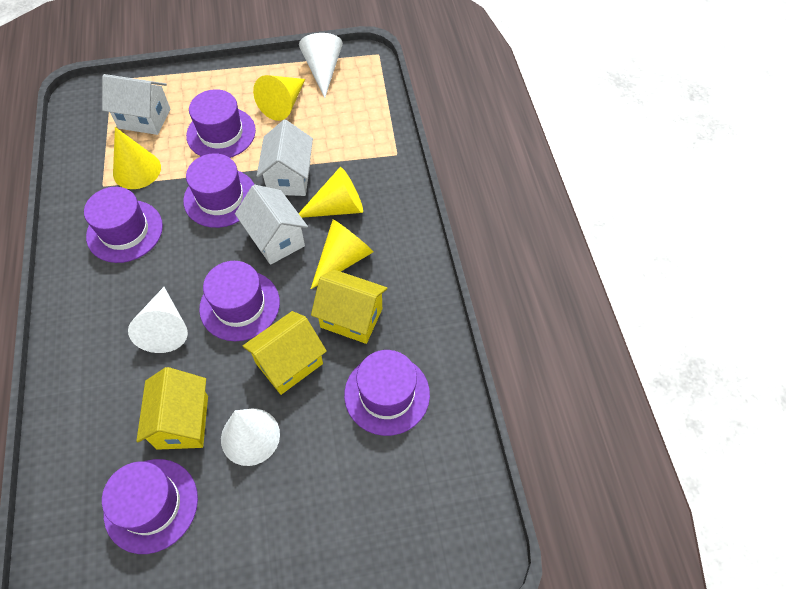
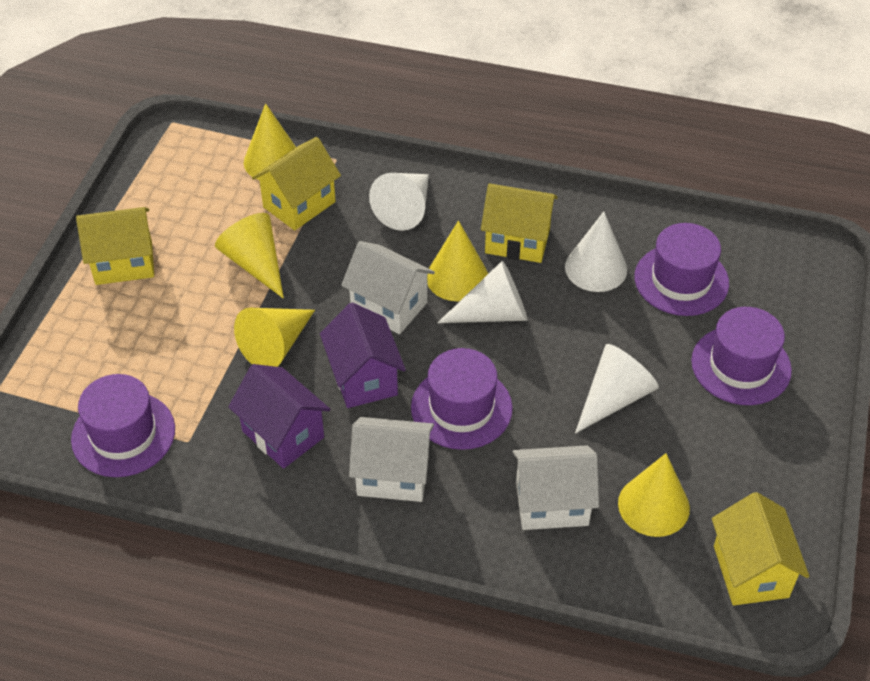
purple hat: [84,187,163,263] [102,459,198,554] [183,153,255,228] [186,89,256,158] [199,261,280,341] [344,350,430,436] = 6 -> [71,374,175,477] [411,348,513,450] [634,223,729,316] [691,307,792,405] = 4
purple house: none = 0 -> [228,364,330,469] [320,303,406,408] = 2
white cone: [128,287,188,353] [221,409,280,466] [299,33,343,98] = 3 -> [369,173,429,231] [437,261,527,323] [565,211,627,292] [575,344,659,434] = 4
yellow cone: [113,127,161,189] [253,75,305,121] [298,167,363,218] [311,219,373,289] = 4 -> [215,213,284,299] [234,308,315,367] [244,103,296,180] [427,221,488,301] [618,453,690,537] = 5
yellow house: [136,367,208,450] [243,311,327,395] [311,270,387,344] = 3 -> [76,207,154,285] [252,137,341,231] [481,184,558,263] [712,492,809,605] = 4

